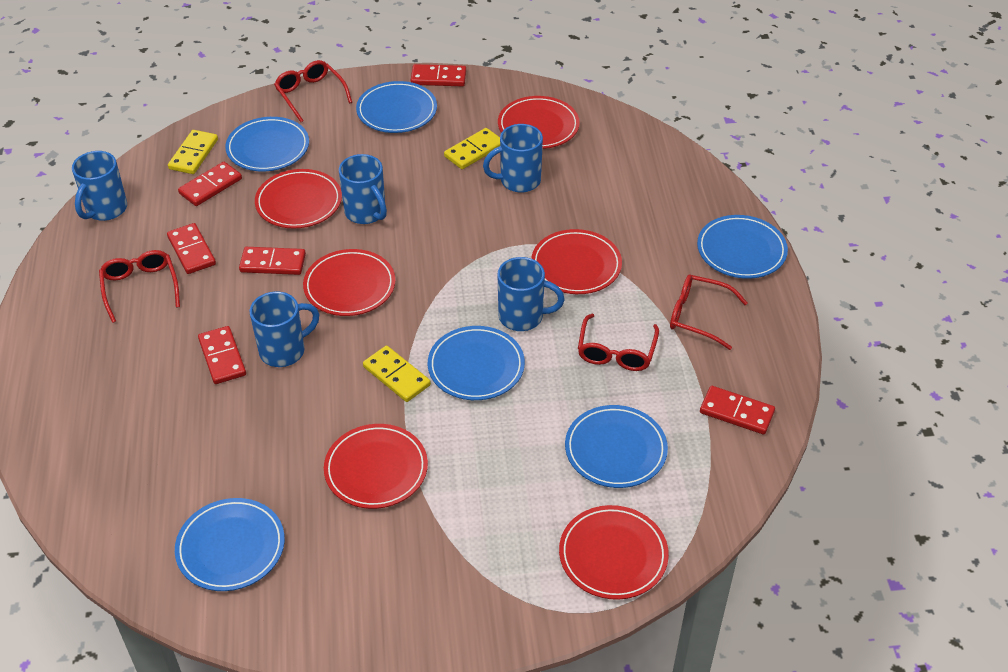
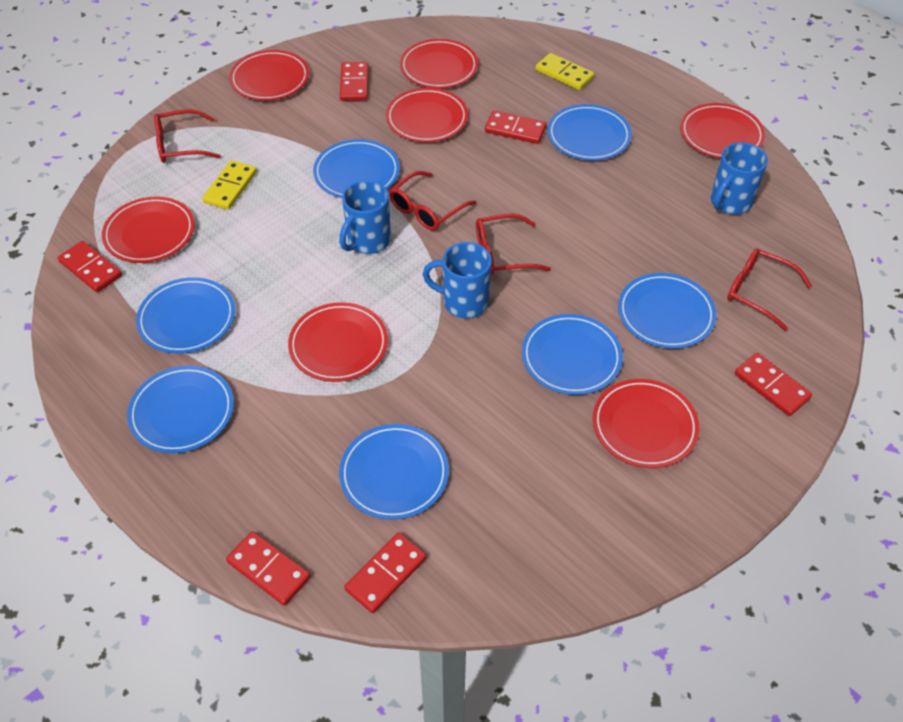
blue mug: [72,151,127,221] [249,291,319,367] [339,154,387,224] [483,124,543,193] [497,257,565,331] = 5 -> [339,180,391,254] [423,242,492,319] [711,142,768,215] = 3
blue plate: [175,498,285,591] [225,117,309,171] [356,81,437,133] [428,326,525,400] [565,405,668,488] [697,215,788,279] = 6 -> [127,366,234,453] [136,277,235,354] [313,139,400,198] [339,424,449,520] [522,314,623,395] [548,104,632,161] [618,273,716,349] = 7
red plate: [255,169,342,228] [303,249,395,316] [324,424,428,509] [498,96,580,149] [531,229,622,294] [559,505,669,600] = 6 -> [102,197,195,263] [229,50,309,101] [288,302,388,382] [386,88,468,142] [400,39,478,88] [593,379,699,468] [680,103,765,159] = 7
yellow domino: [168,130,218,174] [363,346,431,402] [444,128,500,169] = 3 -> [202,160,257,210] [535,53,594,90] = 2

